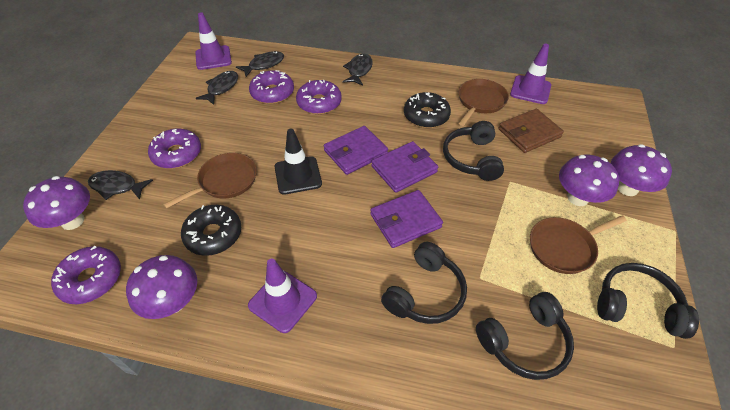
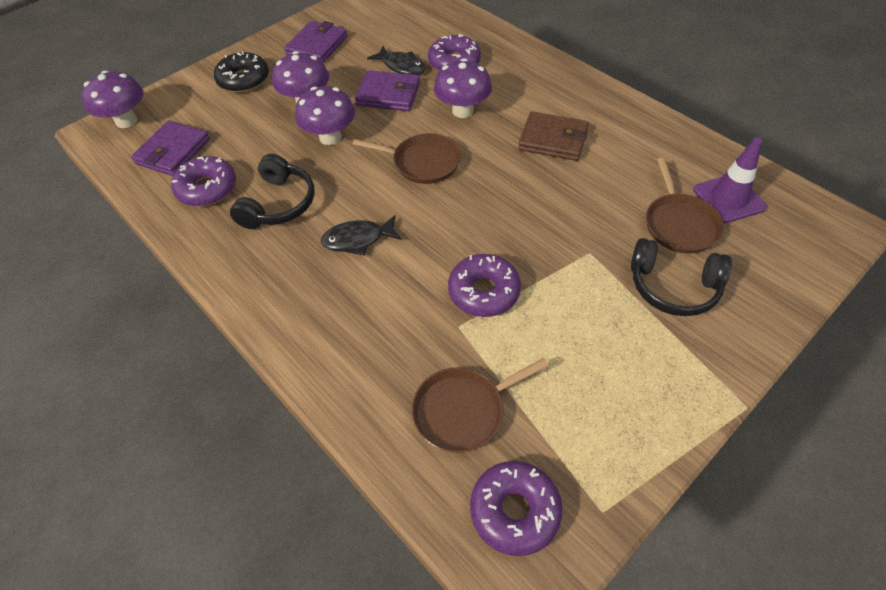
black donut: [181,205,241,256] [404,92,451,128] = 2 -> [214,51,269,93] = 1
black fish: [88,170,153,200] [196,71,238,105] [236,51,284,77] [343,54,373,86] = 4 -> [321,215,402,256] [367,46,426,75] = 2
black headphones: [381,242,467,324] [443,121,504,181] [476,292,574,380] [597,263,699,339] = 4 -> [230,154,314,229] [631,238,732,316] = 2
black traffic cone: [275,129,322,195] = 1 -> none = 0
purple traffic cone: [195,12,232,70] [248,259,317,333] [510,44,551,104] = 3 -> [694,137,767,223] = 1

